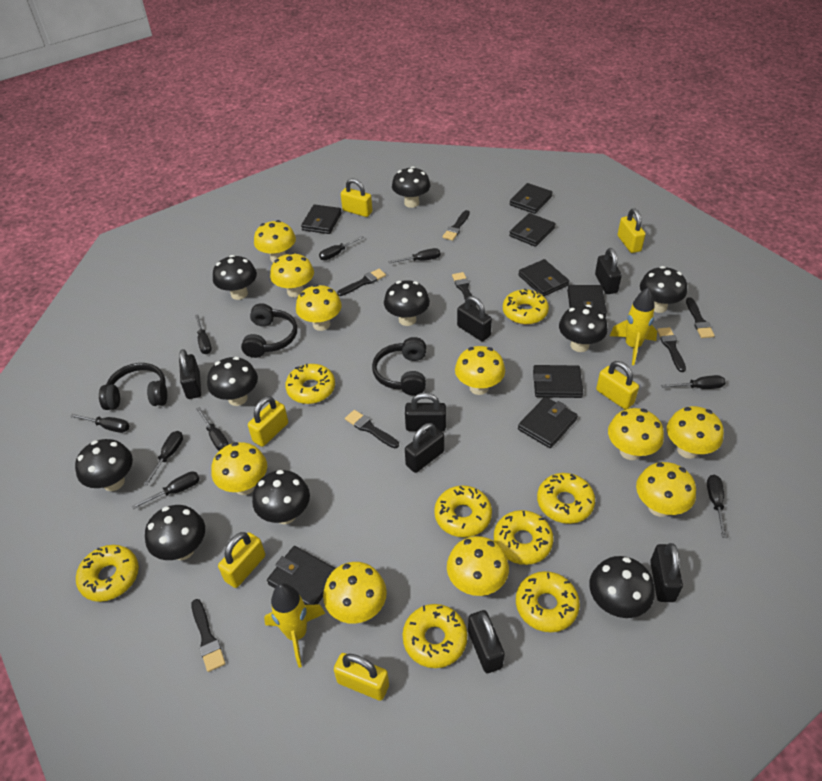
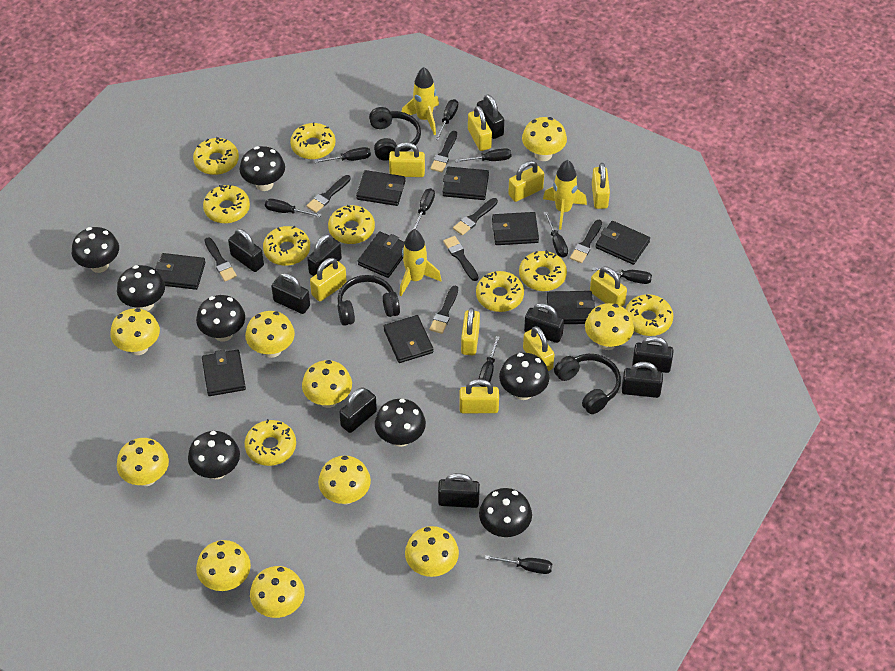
black mushroom: [75,439,133,491] [145,505,205,560] [207,357,258,406] [213,255,257,300] [252,470,310,524] [384,280,430,326] [392,166,431,208] [559,304,608,352] [589,556,655,618] [640,266,687,313] = 10 -> [72,227,119,273] [117,265,165,311] [188,431,240,479] [196,295,245,342] [240,146,285,191] [375,399,426,447] [479,488,532,537] [499,353,549,400] = 8
black padlock: [179,349,201,399] [405,393,446,431] [405,423,444,473] [457,296,492,341] [468,610,505,673] [595,248,622,294] [650,543,683,602] = 7 -> [228,229,264,272] [271,273,310,314] [307,234,342,276] [339,387,377,433] [438,473,480,508] [477,94,504,139] [524,303,564,343] [622,362,663,398] [632,336,674,373] = 9
black wallet: [267,546,336,605] [301,204,342,234] [509,213,555,247] [510,183,553,214] [518,259,569,296] [518,397,578,448] [533,365,583,398] [567,285,607,317] = 8 -> [155,253,205,290] [202,350,246,396] [356,170,405,206] [358,231,405,278] [384,315,433,363] [443,167,489,200] [492,212,539,245] [547,291,595,324] [595,221,650,265] = 9
yellow donut: [76,545,139,602] [285,364,335,404] [403,604,467,668] [434,485,492,537] [494,510,553,565] [503,289,549,324] [516,571,580,632] [537,473,595,524] = 8 -> [193,137,239,175] [203,185,250,223] [245,419,296,466] [263,226,310,266] [290,122,336,159] [328,205,375,244] [476,271,524,312] [519,250,567,291] [625,294,673,336] = 9
yellow padlock: [218,532,265,588] [248,396,288,447] [334,653,389,701] [341,178,372,217] [596,361,639,409] [618,208,646,253] = 6 -> [310,258,347,301] [389,142,425,177] [459,379,499,413] [461,308,480,355] [468,106,492,151] [508,161,544,202] [523,326,555,371] [590,266,627,306] [592,163,610,209] = 9
yellow rocket: [264,583,325,668] [610,288,657,365] = 2 -> [399,229,441,296] [402,67,439,135] [543,160,587,230] = 3

